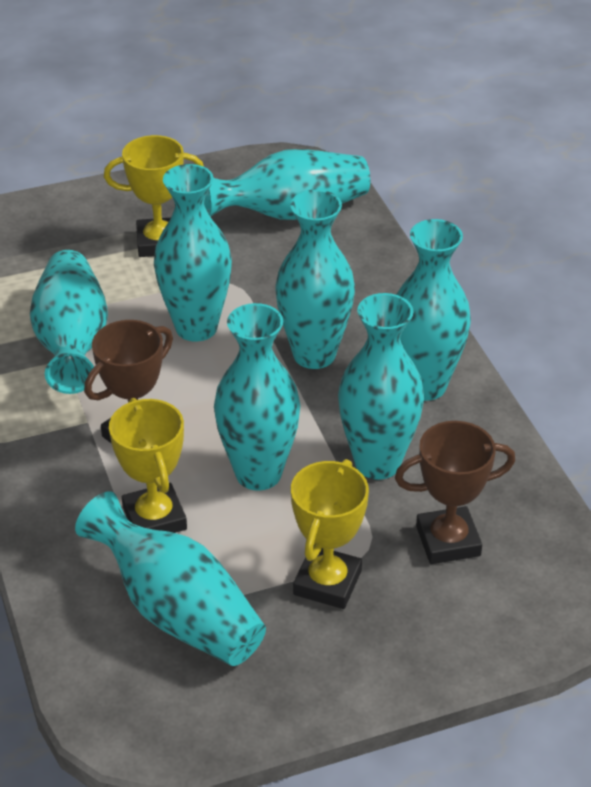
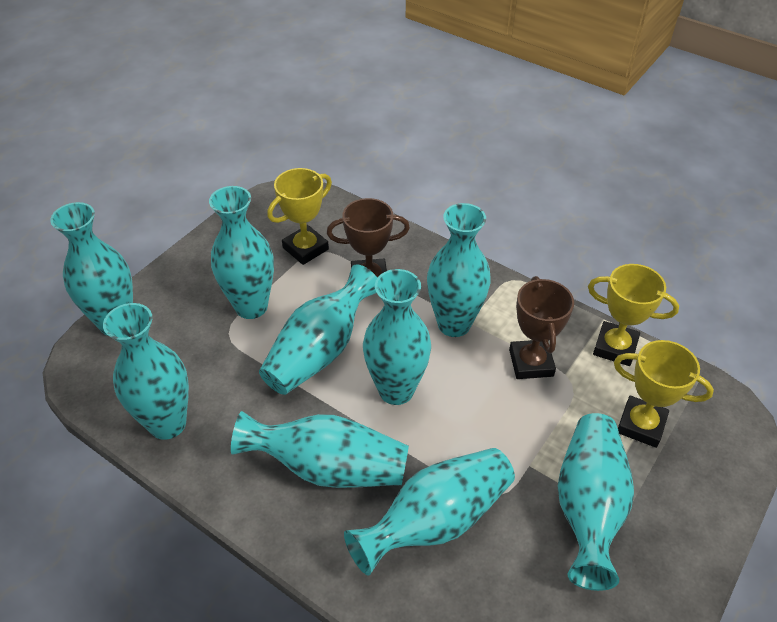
turquoise vase: [30,250,108,394] [75,492,266,666] [154,164,232,341] [204,149,370,220] [214,303,301,491] [275,190,355,369] [338,293,424,480] [396,219,471,401] = 8 -> [50,202,133,336] [103,303,189,440] [209,186,274,319] [231,411,409,488] [259,264,377,395] [344,448,515,576] [363,269,431,405] [427,203,491,337] [558,413,634,591] = 9

